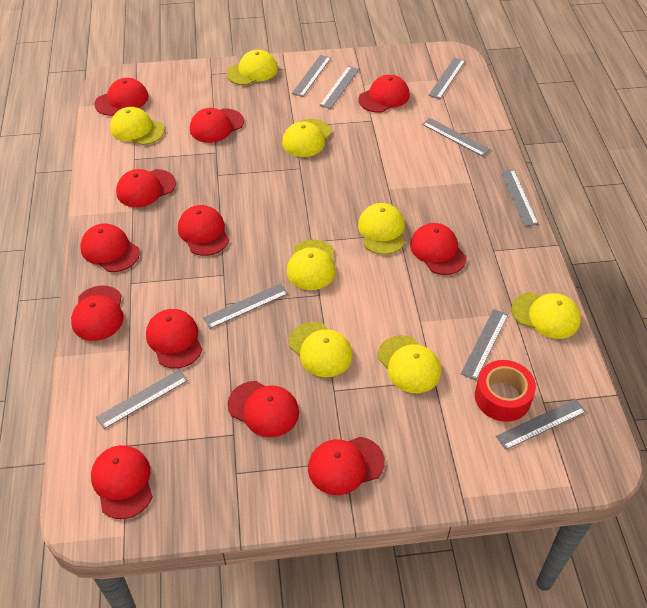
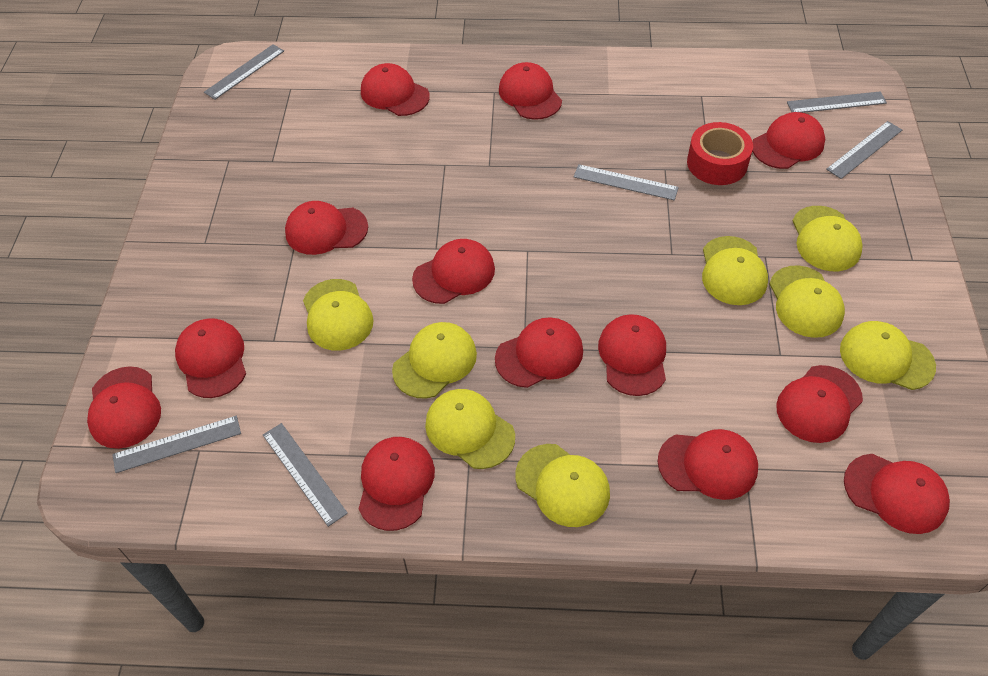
grey ruler: [96,369,188,429] [203,283,288,329] [292,55,331,97] [319,66,359,109] [422,118,490,156] [428,57,465,99] [461,309,508,380] [496,399,586,450] [501,170,538,226] = 9 -> [112,416,241,473] [204,44,284,99] [263,423,348,527] [573,164,679,200] [787,91,887,113] [826,121,902,179] = 6
red cap: [71,285,124,341] [80,223,140,272] [91,445,153,519] [94,78,149,116] [116,169,176,207] [146,309,202,369] [178,205,229,256] [190,108,244,143] [227,381,299,437] [308,437,385,495] [358,75,410,113] [410,223,467,275] = 12 -> [87,366,161,449] [175,318,246,398] [285,201,368,255] [359,437,435,531] [361,63,430,116] [412,239,495,304] [495,317,583,388] [499,62,562,120] [598,314,666,396] [657,429,758,500] [752,112,825,169] [776,365,863,443] [844,454,950,534] = 13

